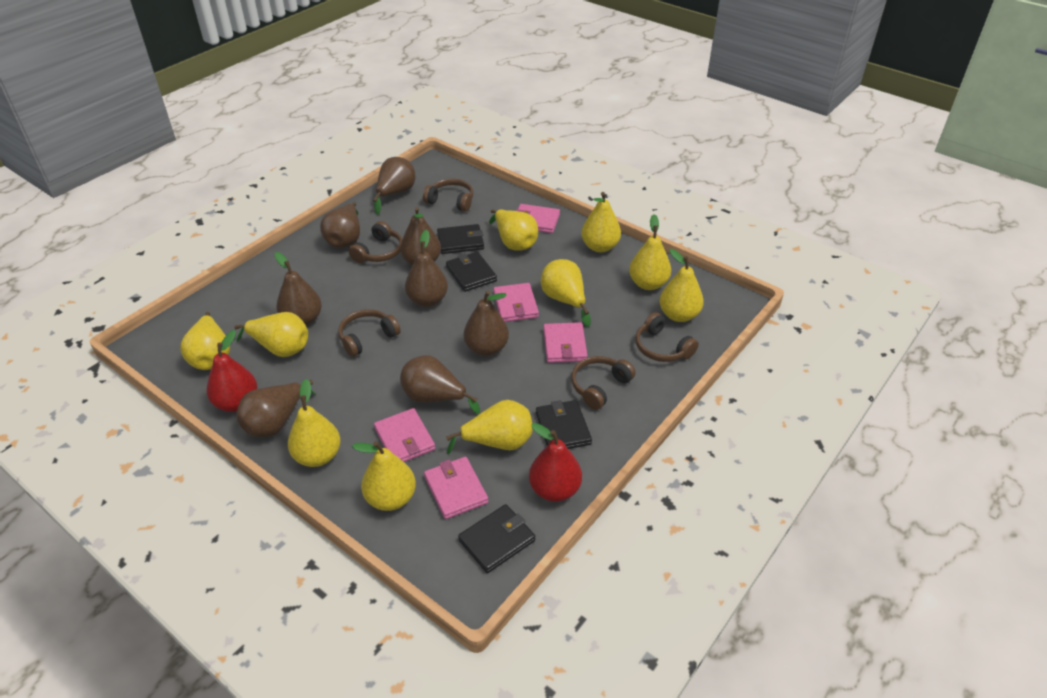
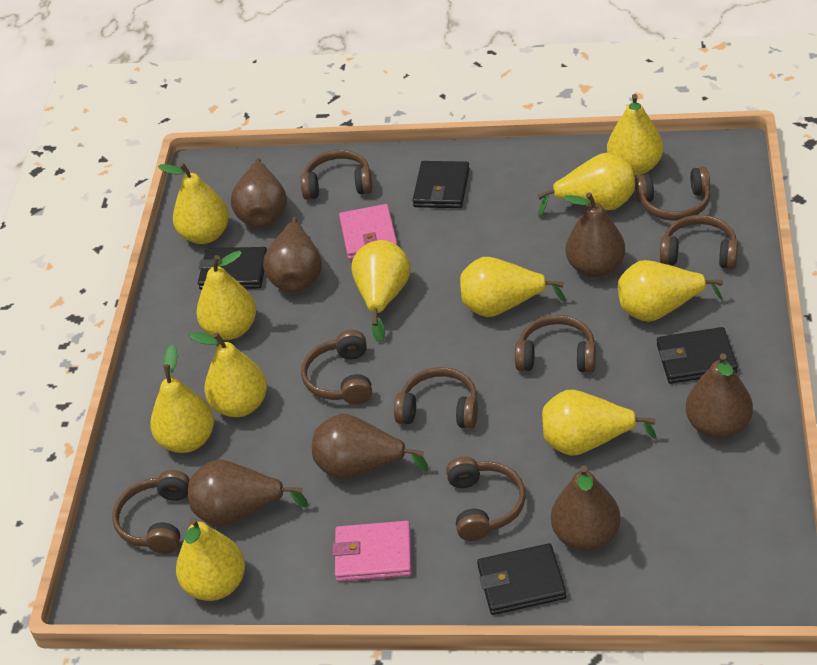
brown headphones: [338,309,401,357] [349,221,402,263] [423,179,473,212] [571,356,636,410] [635,312,699,362] = 5 -> [112,470,190,554] [301,150,372,200] [301,330,372,405] [394,367,478,429] [446,457,526,541] [515,315,596,372] [635,167,710,221] [660,215,738,269] = 8
brown pear: [236,380,316,437] [275,252,322,326] [320,202,360,248] [373,157,415,215] [400,207,441,265] [400,355,480,414] [405,230,448,307] [464,291,509,356] = 8 -> [188,460,308,527] [231,158,287,227] [263,217,322,292] [312,414,428,479] [551,465,621,551] [564,193,625,278] [686,353,753,439] = 7
pink wallet: [374,408,435,462] [424,457,488,519] [493,283,539,322] [515,204,560,233] [543,322,588,363] = 5 -> [332,521,412,582] [339,204,397,260] = 2
red pear: [207,330,257,412] [529,423,582,502] = 2 -> none = 0
yellow pear: [180,312,230,370] [234,312,308,357] [288,379,341,467] [352,441,416,511] [446,400,533,454] [489,209,538,251] [541,259,591,327] [581,192,621,252] [629,214,671,290] [659,249,704,322] = 10 -> [150,345,214,453] [158,163,229,244] [176,517,245,601] [189,332,267,417] [196,251,256,340] [351,240,411,343] [460,257,566,317] [537,153,635,217] [542,390,656,456] [607,94,663,175] [618,260,723,322] = 11

